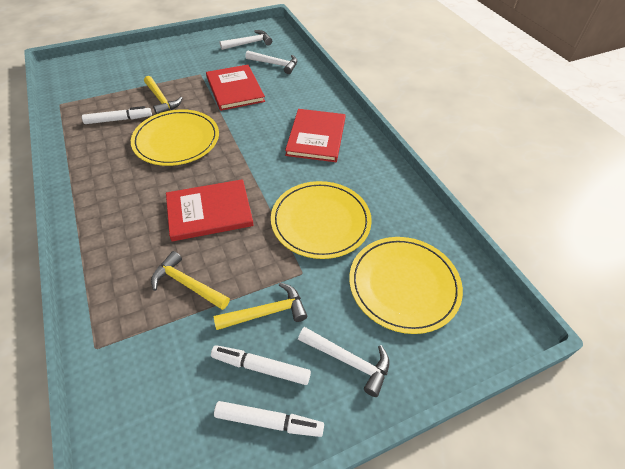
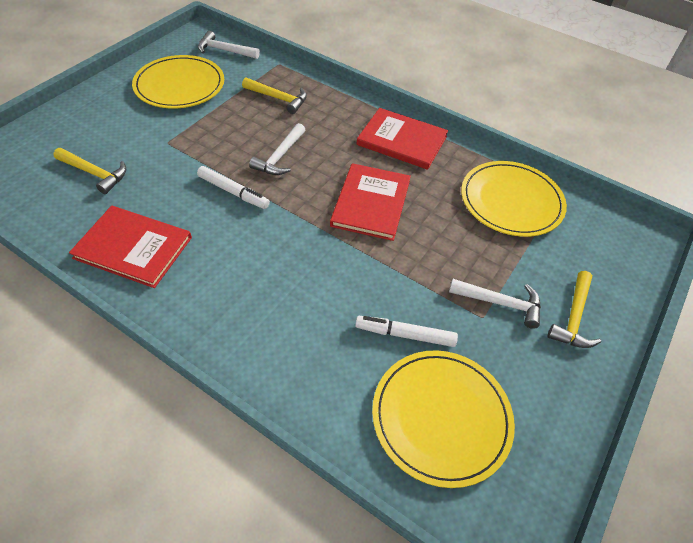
white marker: [82,106,152,124] [211,345,311,385] [214,401,324,437] = 3 -> [197,166,270,209] [355,316,458,347] = 2

